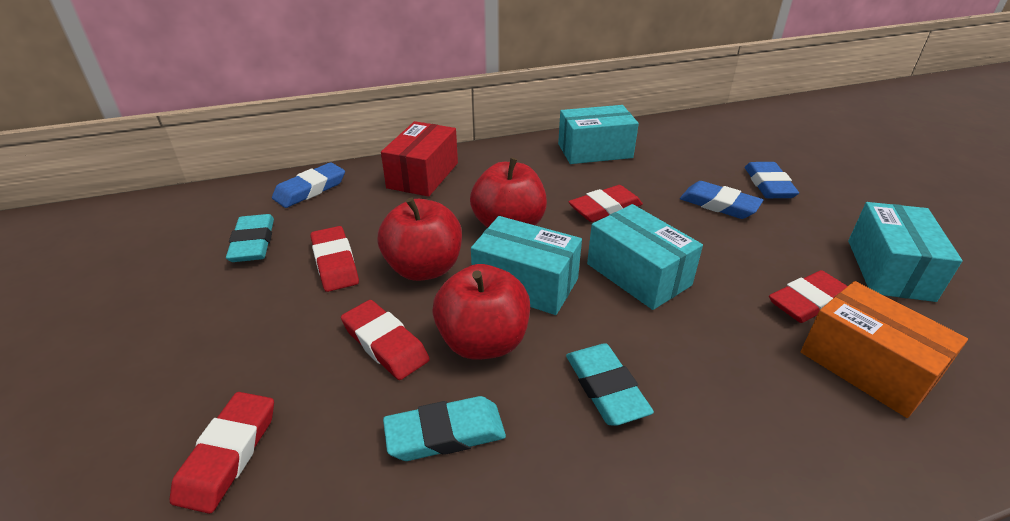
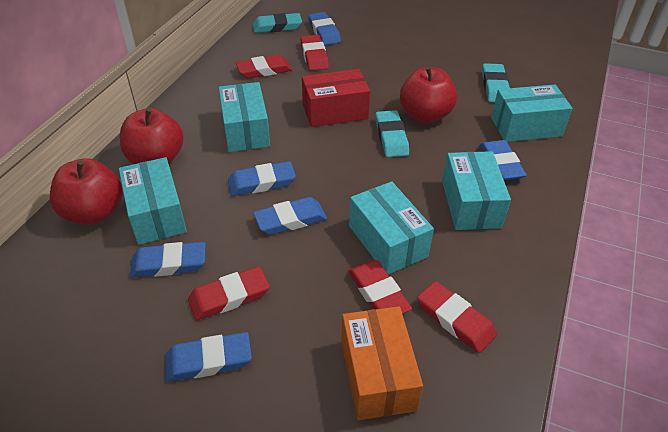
blue eraser: [272,162,345,208] [680,181,763,219] [745,162,799,198] = 3 -> [130,242,205,278] [165,332,252,382] [228,161,296,196] [253,197,327,235] [308,12,341,45] [479,140,527,180] = 6
turquoise box: [471,216,582,315] [558,105,639,164] [587,204,703,310] [848,202,963,302] = 4 -> [119,157,187,245] [219,82,270,152] [349,181,434,275] [442,151,511,230] [491,85,573,142] = 5

